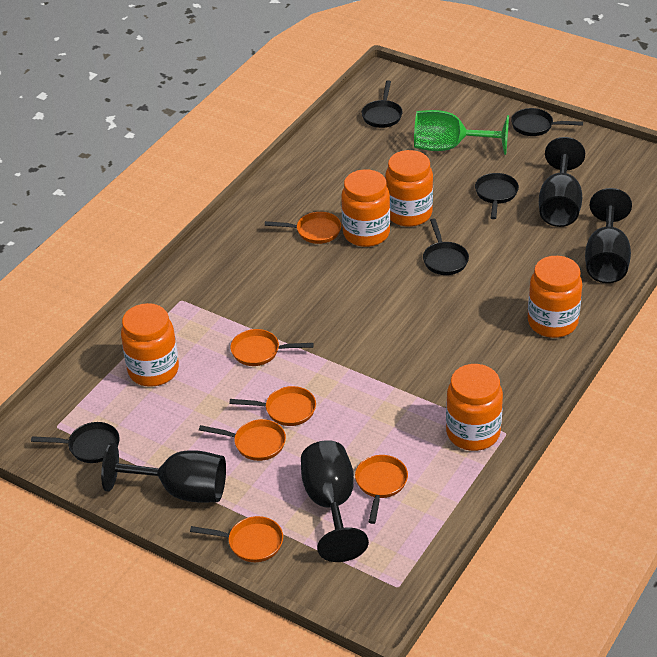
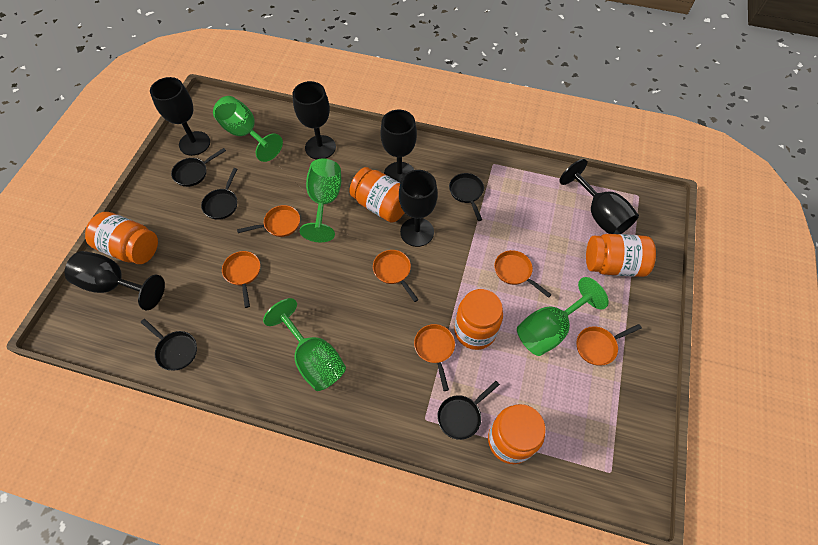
black goblet: [101,442,226,502] [301,440,369,562] [539,137,585,227] [585,188,632,283] = 4 -> [65,251,165,310] [150,77,210,156] [292,81,336,160] [380,110,417,182] [399,170,438,247] [559,159,639,234] = 6
green goblet: [414,110,509,155] = 1 -> [213,96,283,162] [263,298,346,391] [300,159,341,242] [517,277,609,356] = 4

